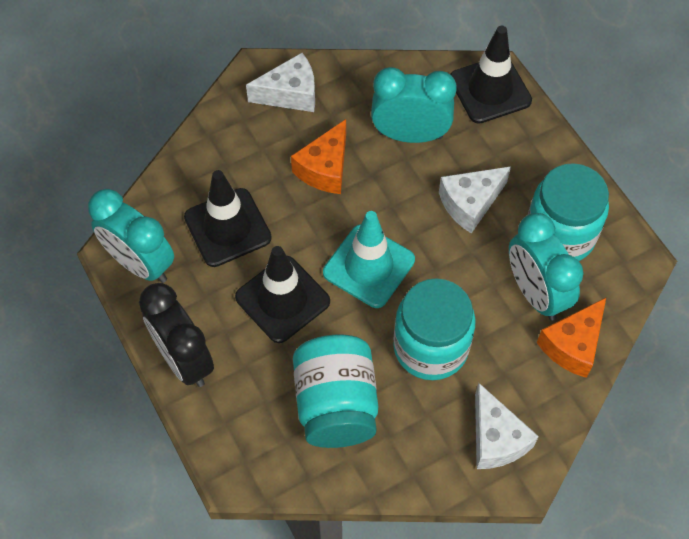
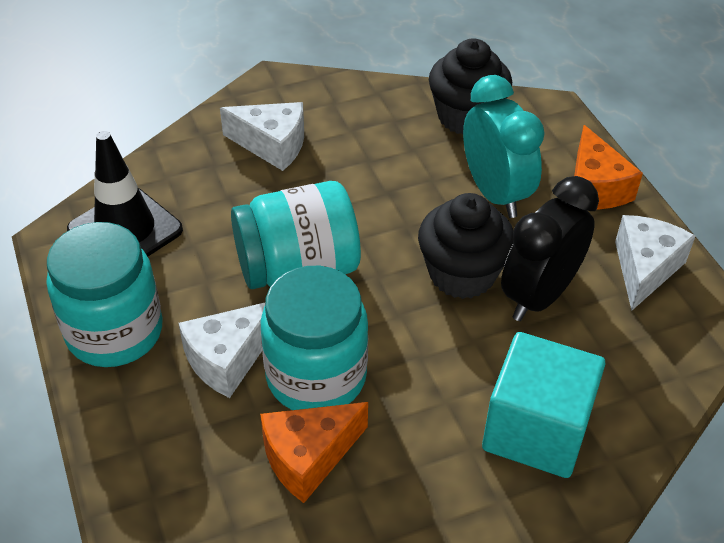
black cupcake: none = 0 -> [418,193,513,299] [429,38,512,134] = 2
black traffic cone: [184,170,272,267] [235,246,330,343] [450,26,532,124] = 3 -> [67,131,183,257] = 1
turquoise clock: [88,189,174,283] [371,67,457,143] [509,213,584,321] = 3 -> [463,75,545,218] = 1
turquoise cube: none = 0 -> [482,332,605,478] = 1
turquoise traffic cone: [323,211,415,308] = 1 -> none = 0

